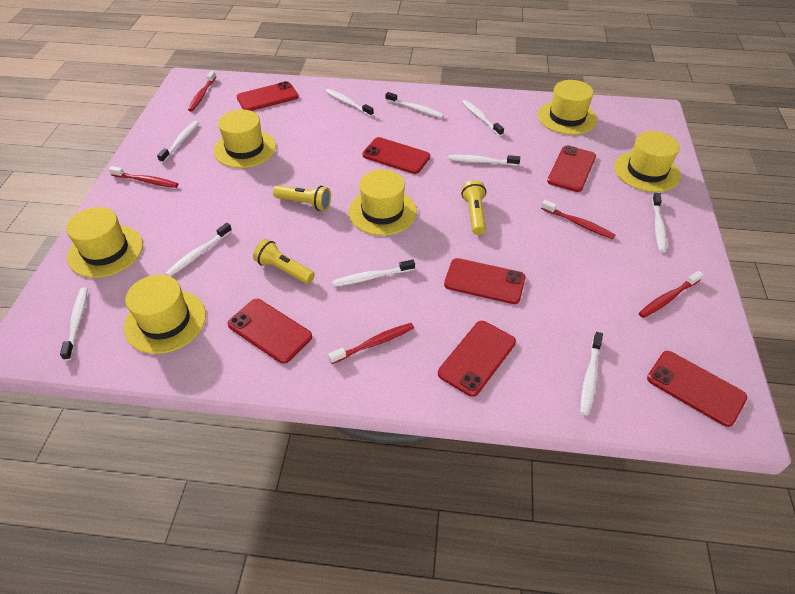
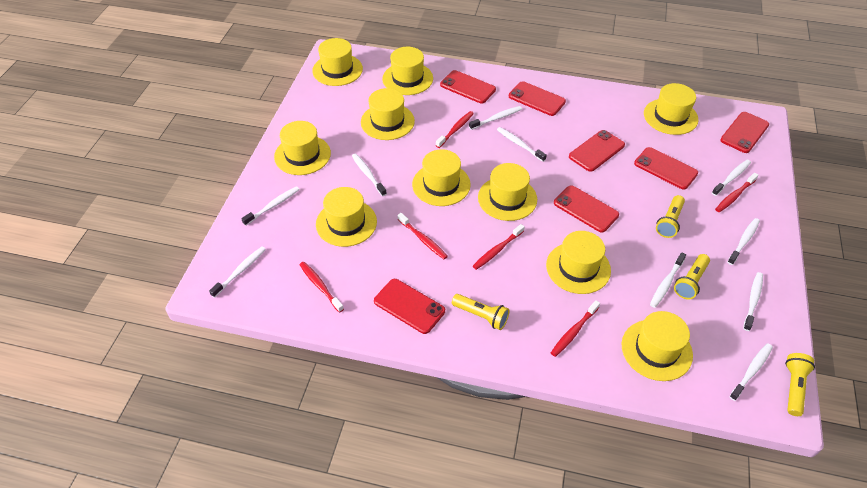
red toothbrush: [109,166,178,188] [188,71,216,112] [328,323,414,364] [541,200,615,239] [639,271,703,318] = 5 -> [299,262,344,313] [398,213,448,259] [436,111,474,148] [473,224,525,270] [551,300,600,357] [715,173,759,212] = 6
yellow flashlight: [253,239,315,284] [273,185,331,211] [461,180,486,235] = 3 -> [452,294,509,330] [656,195,685,238] [674,254,710,299] [785,353,815,416] = 4
yellow hat: [66,207,143,278] [124,275,206,354] [214,110,276,168] [349,170,417,236] [538,80,597,135] [614,131,681,192] = 6 -> [274,121,331,175] [312,38,363,86] [316,187,377,247] [361,88,415,140] [382,47,433,95] [412,149,471,206] [478,163,537,221] [546,231,611,294] [622,311,693,381] [644,83,698,135] = 10

